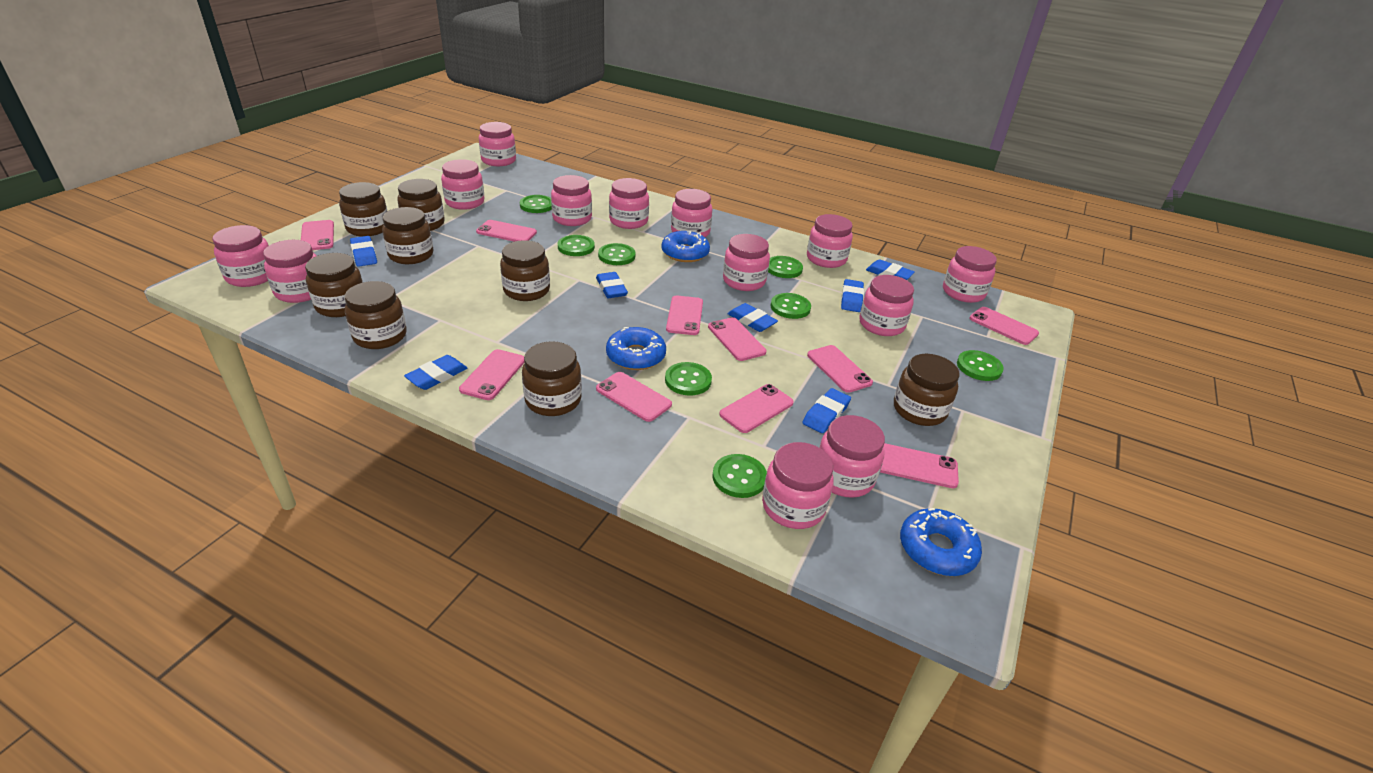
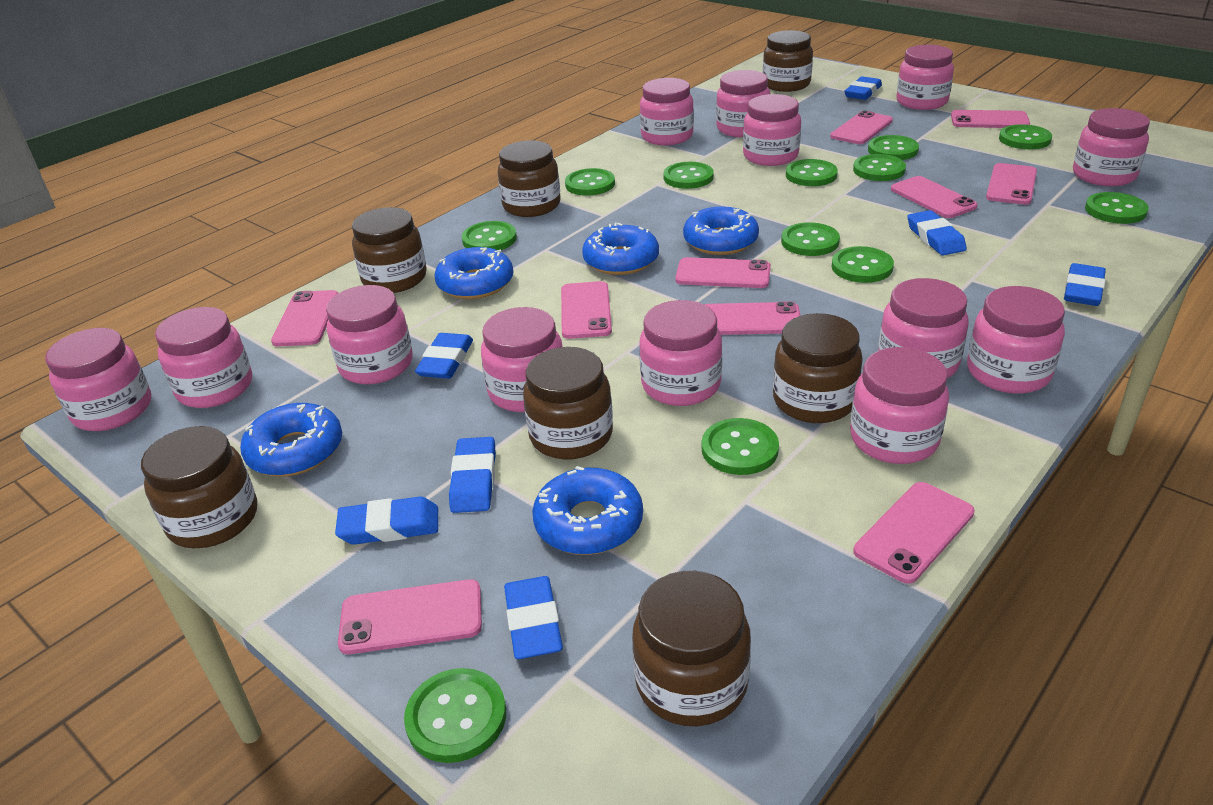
blue donut: [606,327,666,370] [661,231,710,262] [900,508,982,576] = 3 -> [240,403,342,476] [434,247,513,299] [532,466,643,555] [582,223,659,275] [683,206,759,255] = 5
brown jar: [305,253,363,317] [339,182,387,237] [345,281,407,349] [382,207,434,264] [397,179,445,231] [500,240,550,301] [522,341,582,416] [894,354,959,426] = 8 -> [141,426,257,548] [352,207,427,293] [498,140,560,217] [523,347,613,459] [632,571,751,726] [763,30,813,92] [773,313,863,423] = 7
green button: [520,195,552,213] [558,235,595,256] [598,243,636,265] [665,362,712,396] [712,454,767,498] [768,256,803,278] [771,293,811,319] [957,350,1004,381] = 8 -> [404,668,506,763] [462,221,517,250] [565,168,615,196] [663,162,714,189] [702,418,779,475] [781,222,840,256] [786,159,838,186] [832,246,894,283] [853,154,906,181] [868,135,919,160] [999,124,1052,149] [1085,192,1149,224] = 12

